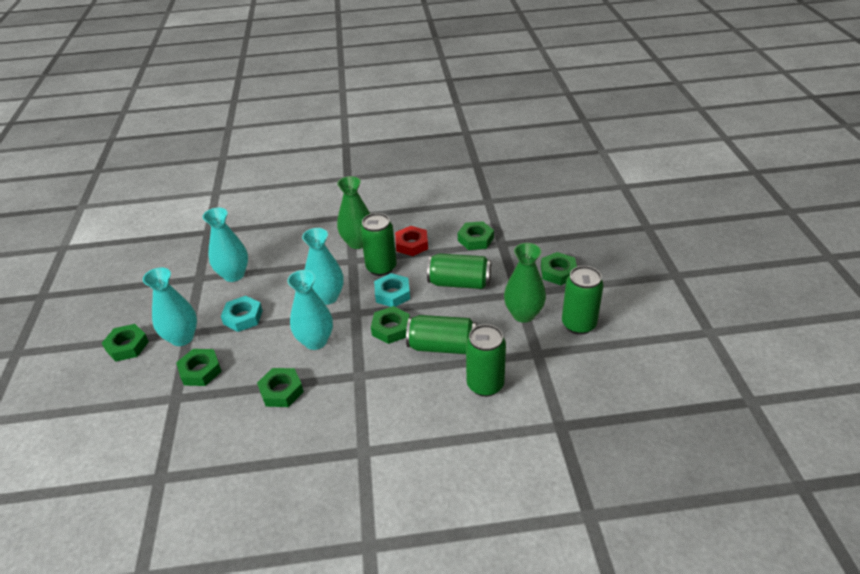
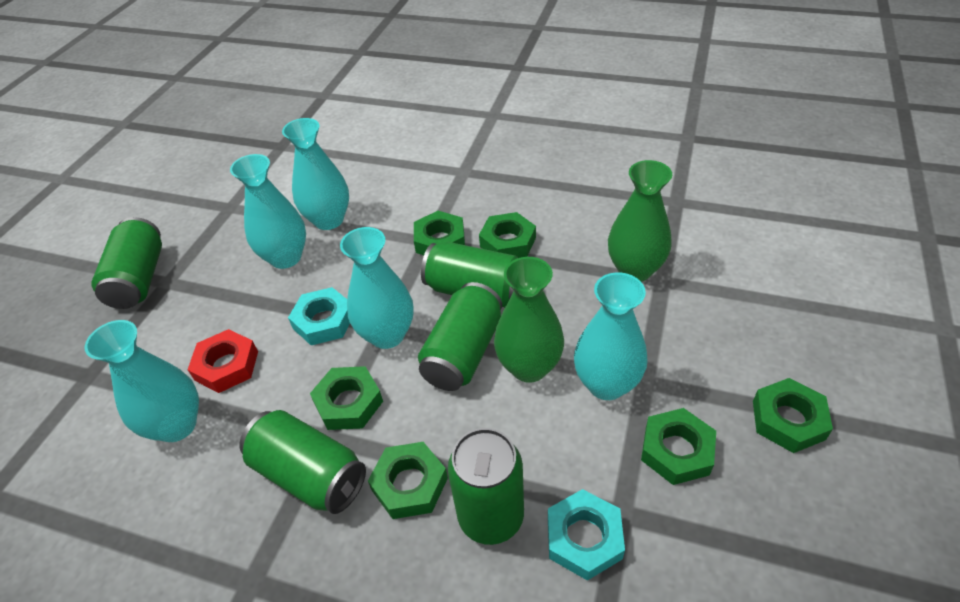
turquoise vase: [143,268,197,346] [203,208,248,282] [287,270,333,350] [302,228,344,305] = 4 -> [85,320,199,442] [230,154,306,269] [282,118,349,230] [340,227,414,349] [574,272,648,400] = 5

